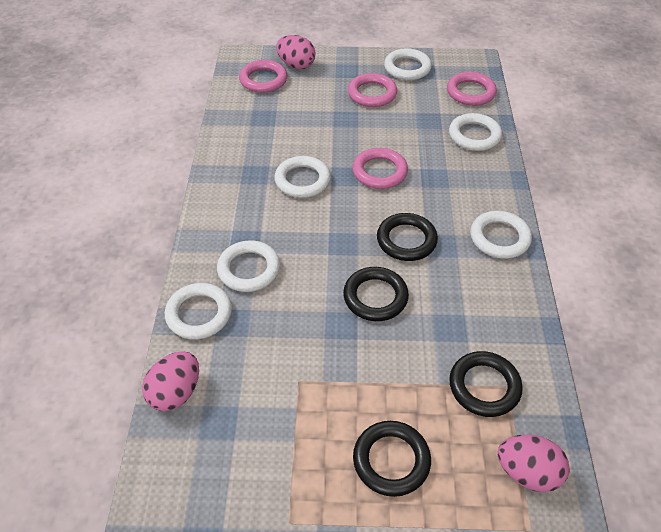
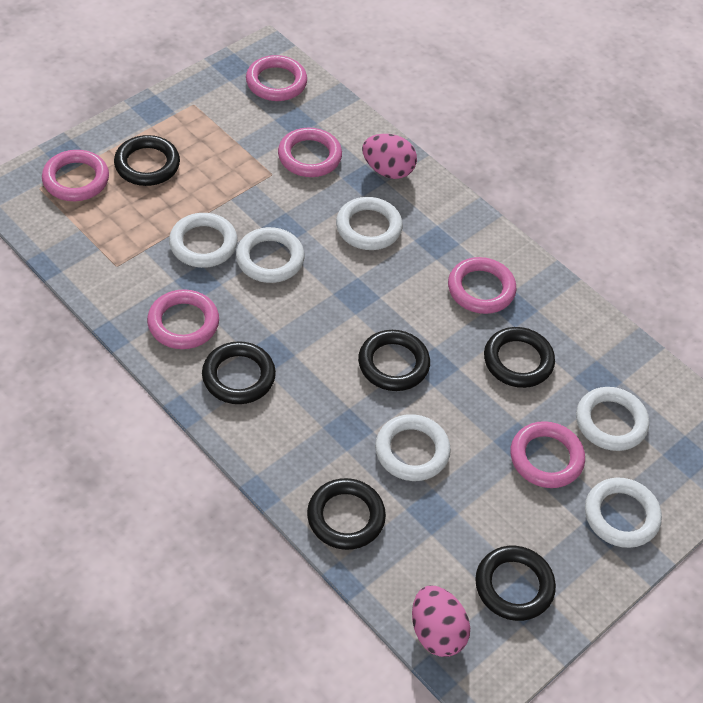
black ring: [343,267,409,321] [353,421,431,497] [377,213,438,261] [449,351,523,417] = 4 -> [114,135,180,186] [202,341,276,404] [307,478,386,550] [358,330,430,391] [475,546,556,621] [484,327,555,388] = 6
pink egg: [142,351,199,411] [276,35,316,69] [497,435,569,492] = 3 -> [362,134,417,179] [412,585,470,657] = 2
pink ring: [239,60,287,93] [348,73,397,107] [352,148,408,189] [447,72,497,106] = 4 -> [42,150,109,201] [147,289,219,349] [246,55,307,101] [278,128,342,177] [448,257,516,314] [510,421,585,488] = 6

